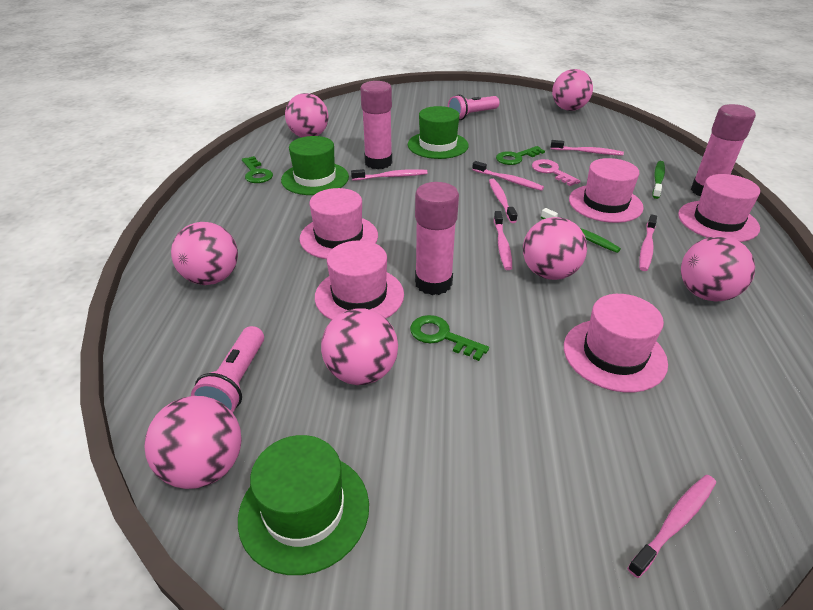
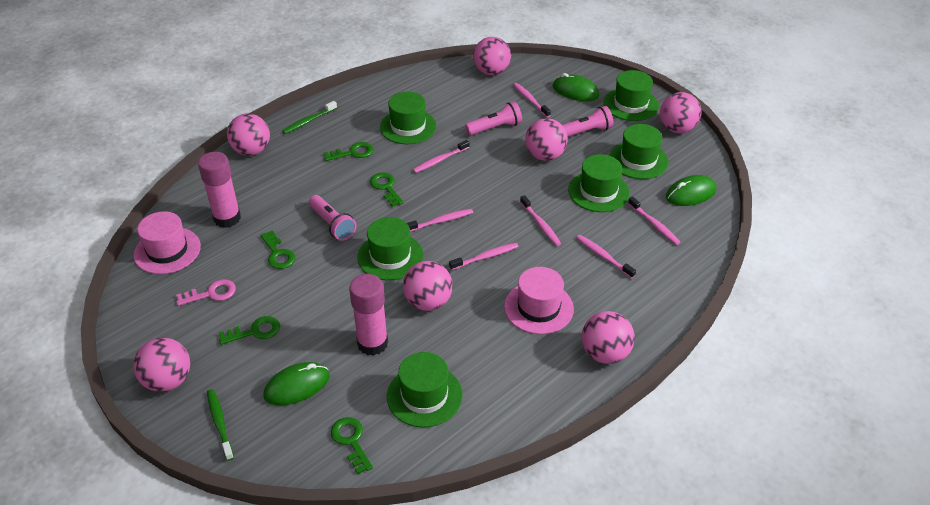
green hat: [238,435,369,575] [281,136,349,195] [408,106,469,159] = 3 -> [357,217,423,280] [380,92,436,144] [387,352,463,427] [568,154,630,212] [603,70,659,121] [609,124,669,179] = 6
green key: [242,156,273,183] [410,315,489,361] [496,146,545,165] = 3 -> [219,316,280,345] [260,230,295,269] [323,142,374,161] [331,417,373,474] [370,172,404,207] = 5
green mouse: none = 0 -> [263,362,330,406] [552,73,599,101] [666,175,716,206] = 3
pink flashlight: [191,326,264,413] [448,94,500,120] = 2 -> [309,195,356,241] [465,101,522,135] [563,106,613,137] = 3
pink glue stick: [360,81,392,169] [415,182,459,295] [691,104,756,196] = 3 -> [198,152,241,228] [349,274,388,356] = 2
pink hat: [299,188,378,259] [315,240,404,320] [564,294,668,393] [569,158,644,223] [678,174,760,242] = 5 -> [134,211,201,274] [504,267,574,334] = 2

